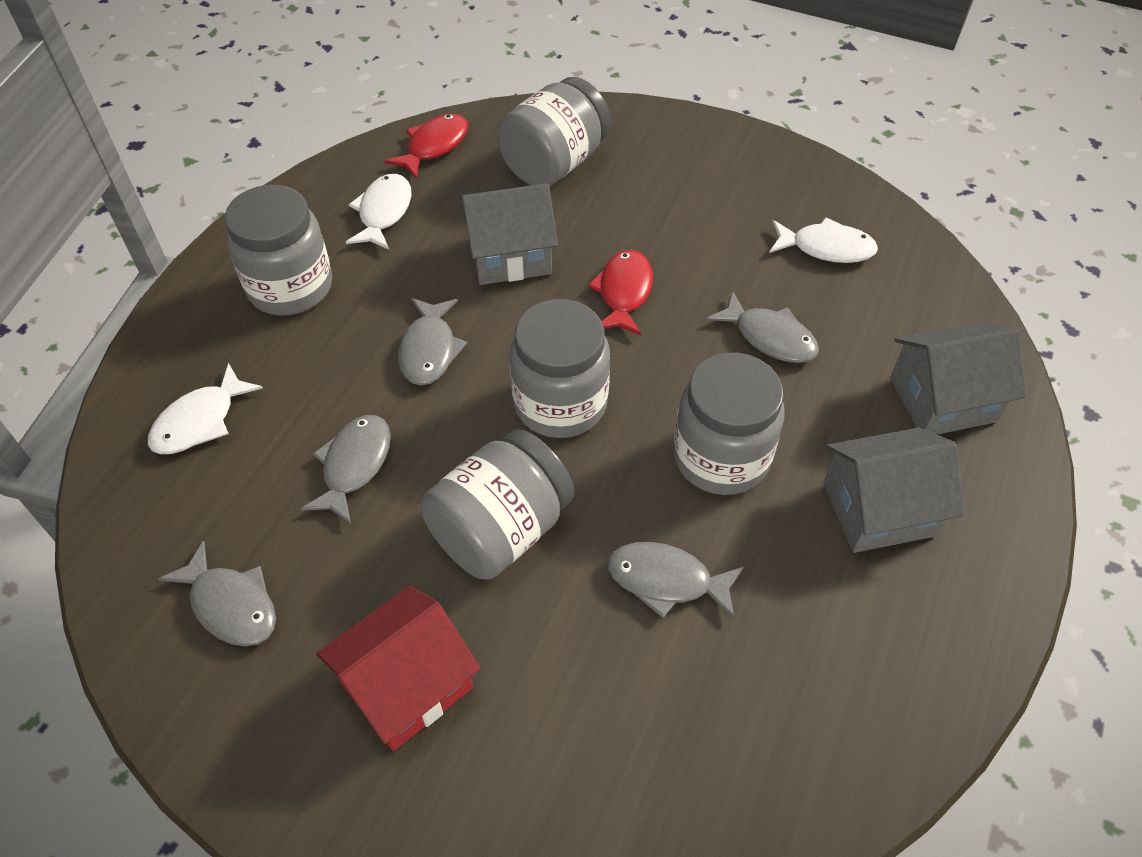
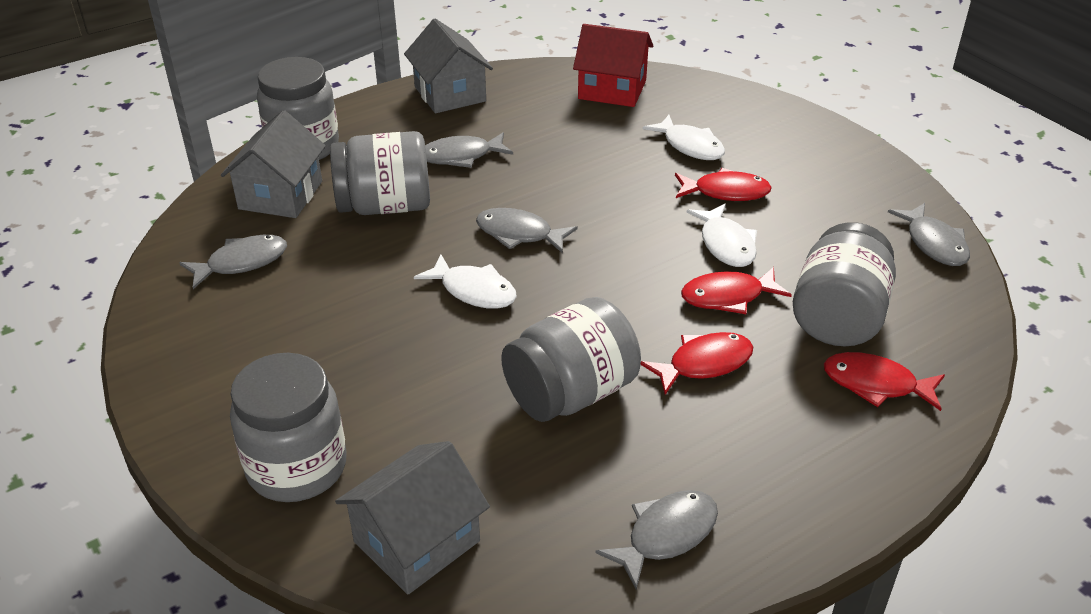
red fish: [384,114,468,179] [588,250,653,335] = 2 -> [640,332,753,395] [675,168,772,201] [681,267,792,314] [824,352,945,411] = 4

